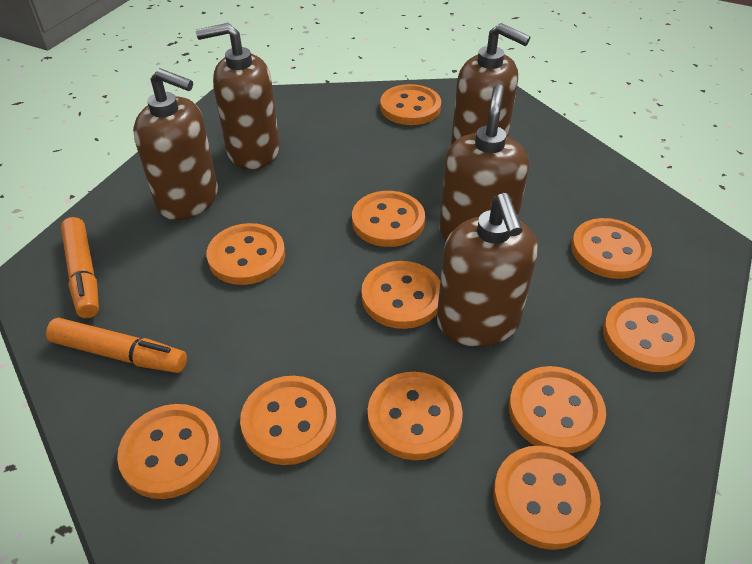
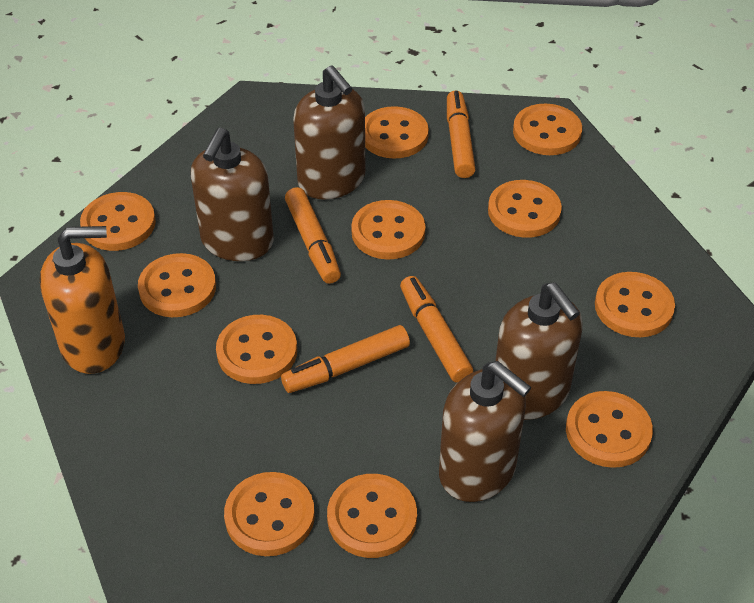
brown soap dispenser: [133,68,218,220] [196,23,280,169] [437,193,538,347] [439,84,529,240] [451,23,530,145] = 5 -> [191,128,274,261] [293,65,366,199] [439,361,531,502] [495,282,582,420] = 4
orange marker: [46,318,187,373] [61,217,99,318] = 2 -> [281,325,410,393] [285,187,341,284] [400,276,473,383] [447,91,476,178] = 4
orange soap dispenser: none = 0 -> [40,226,125,374] = 1

